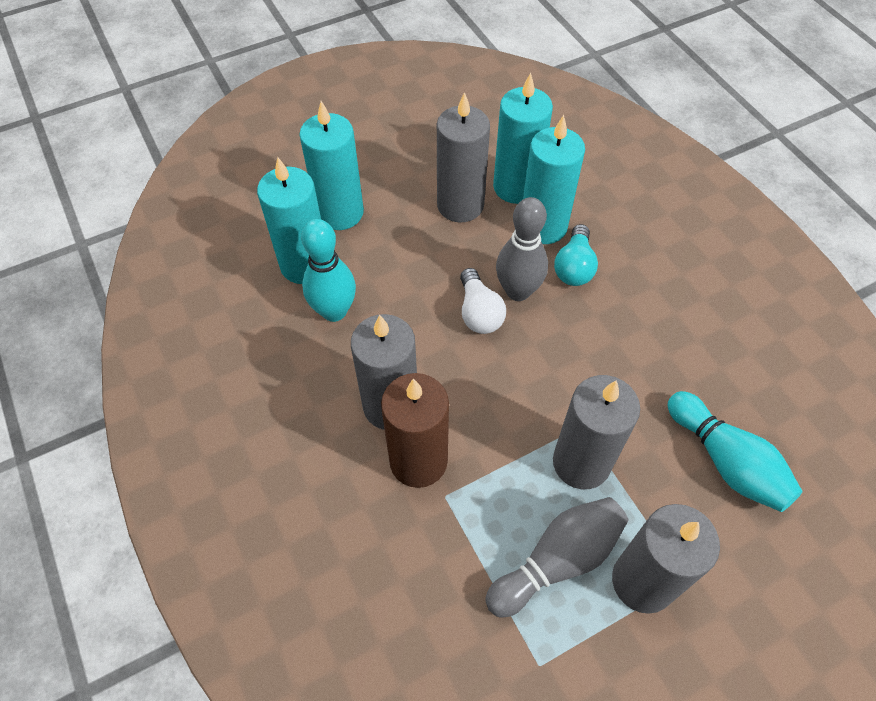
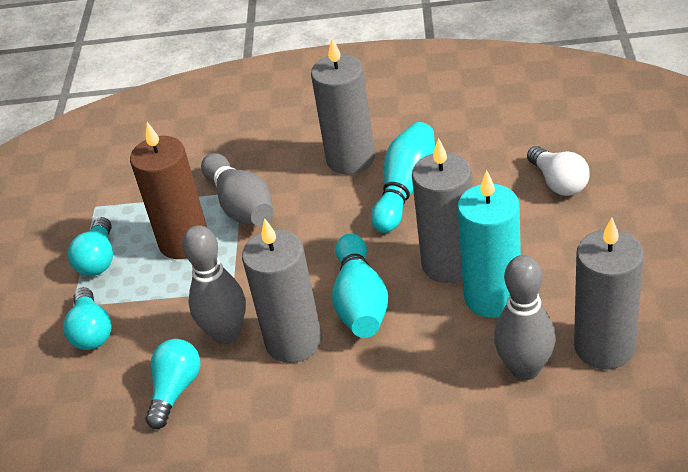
grey bowling pin: [485,497,629,617] [496,197,548,301] = 2 -> [182,225,246,344] [201,153,274,226] [494,255,556,380] = 3
turquoise candle: [257,157,321,284] [299,101,364,230] [493,73,553,204] [523,115,585,244] = 4 -> [457,170,521,318] = 1
turquoise light bulb: [554,224,598,286] = 1 -> [63,287,111,350] [68,217,113,276] [145,339,200,429] = 3

